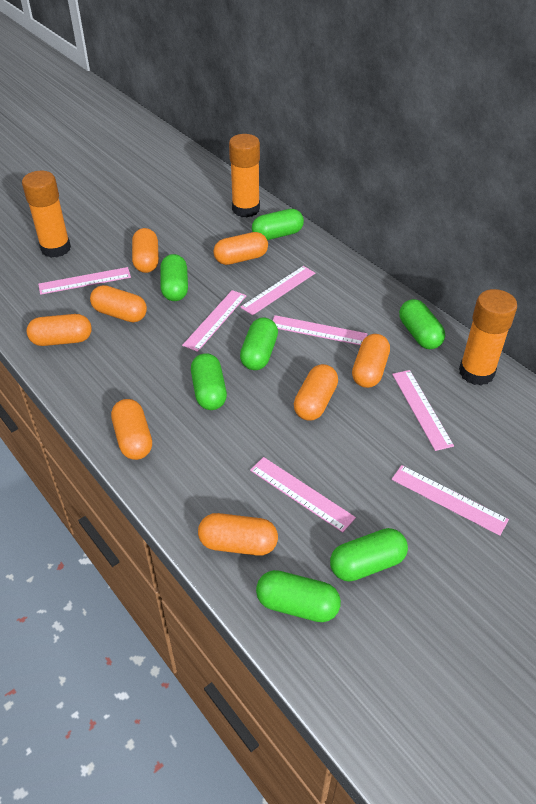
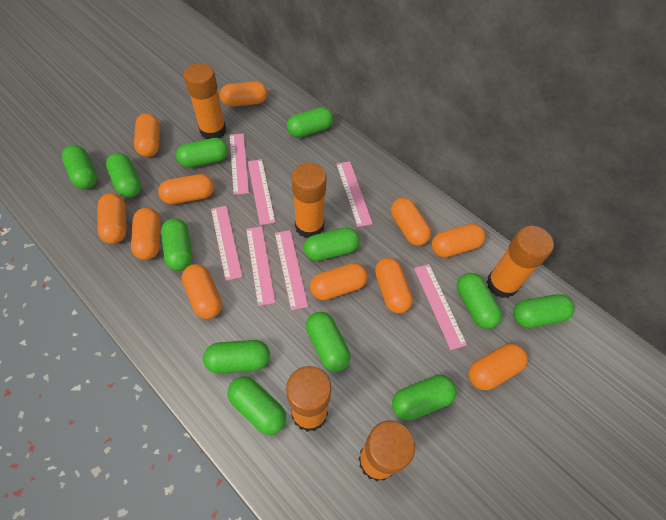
green capsule: [160,254,188,301] [191,353,227,410] [240,317,278,370] [252,209,304,240] [256,570,341,622] [330,528,408,582] [399,299,445,349] = 7 -> [61,145,97,189] [106,153,141,198] [161,218,192,271] [176,138,228,168] [203,340,270,373] [228,376,286,435] [287,107,333,138] [304,227,360,261] [306,312,350,372] [392,375,457,421] [457,273,502,329] [513,294,574,328] = 12
orange capsule: [27,314,92,346] [90,285,147,322] [111,399,152,460] [132,228,159,273] [198,513,278,556] [213,232,268,265] [294,364,338,420] [352,334,390,388] = 8 -> [97,193,127,244] [131,208,161,260] [134,113,160,157] [158,174,214,204] [182,264,222,319] [220,81,267,107] [310,263,368,300] [375,258,413,313] [391,198,431,246] [432,224,485,258] [468,343,528,390] = 11
orange glue stick: [22,171,71,258] [229,134,260,217] [459,289,517,385] = 3 -> [183,63,226,139] [286,366,332,432] [291,163,327,238] [359,420,415,481] [487,226,554,298] = 5

